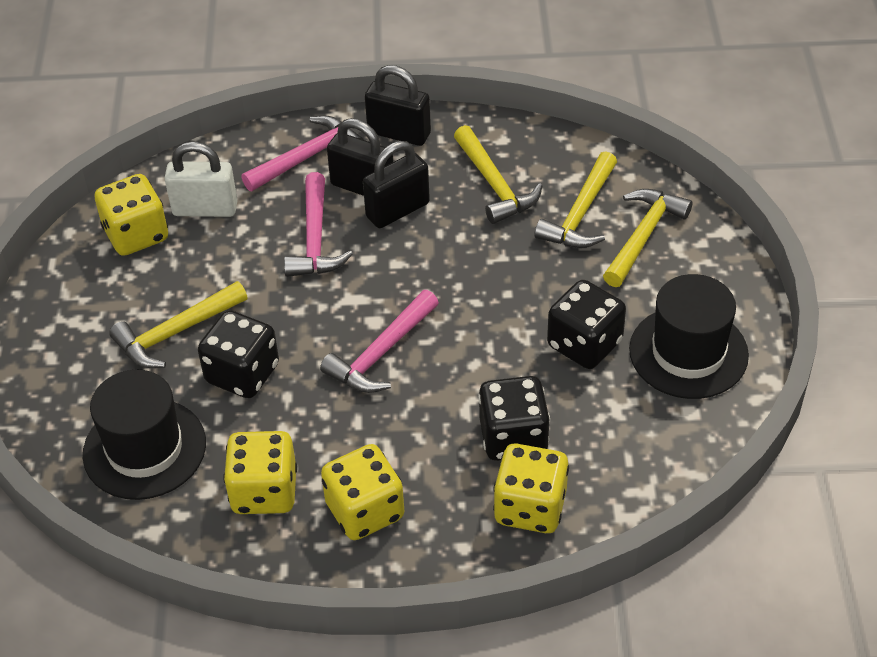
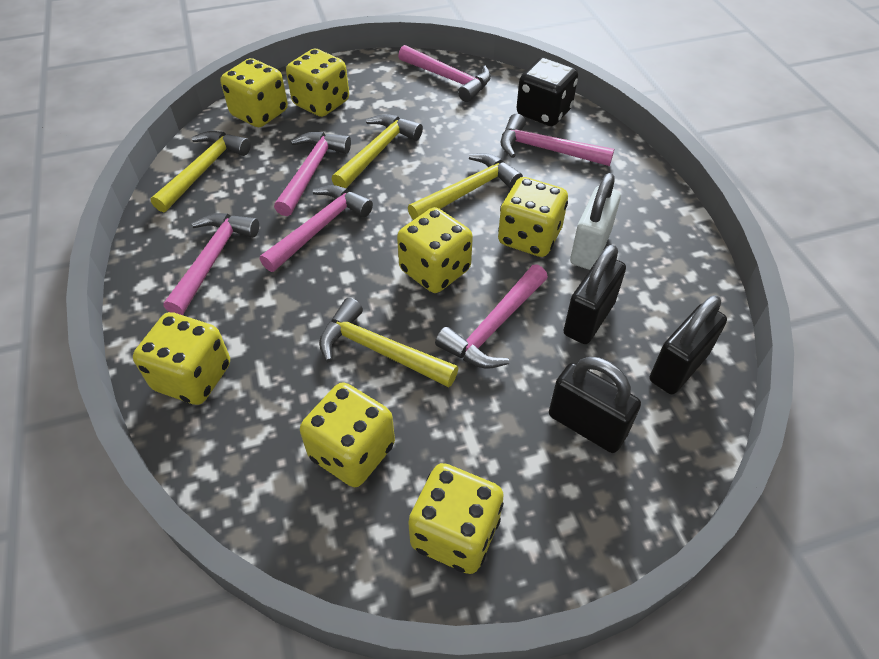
black dice: [198,310,279,398] [478,376,550,461] [547,280,626,369] = 3 -> [516,57,578,126] = 1
black hat: [83,370,206,500] [629,274,749,399] = 2 -> none = 0
pink hammer: [241,116,364,191] [284,172,353,277] [320,290,439,393] = 3 -> [163,213,259,315] [260,185,373,272] [274,132,351,216] [398,45,491,102] [435,265,548,369] [501,114,614,166] = 6
yellow dice: [95,174,168,256] [223,431,297,514] [321,444,404,540] [493,443,569,533] = 4 -> [133,312,230,405] [220,58,288,127] [286,49,349,117] [300,382,395,487] [397,207,473,293] [408,463,504,574] [498,177,568,257] = 7

